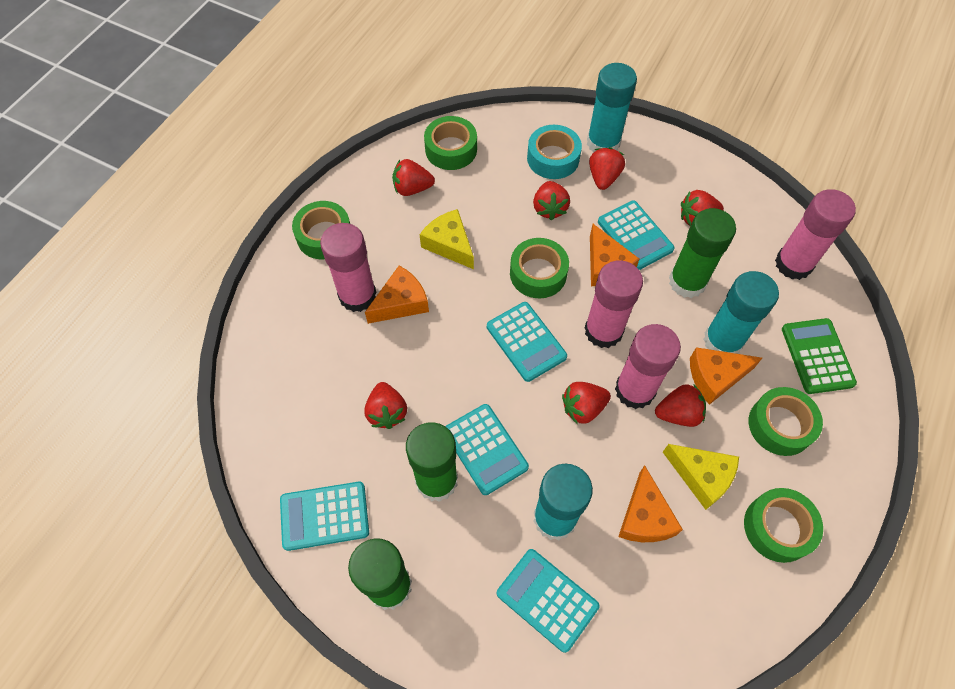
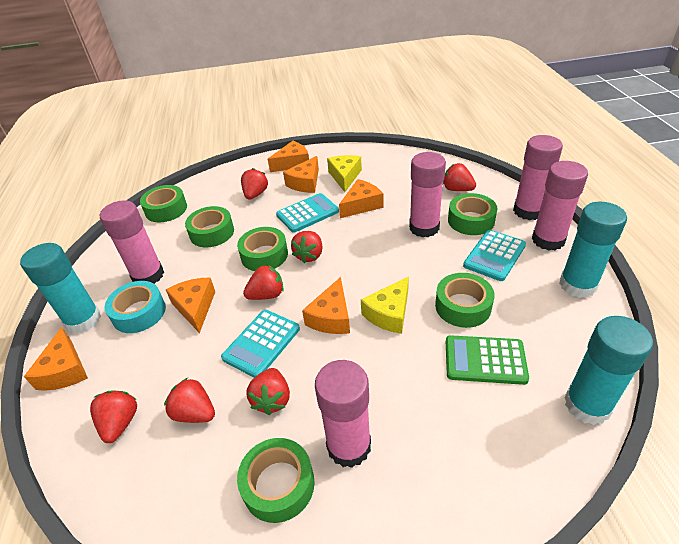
green glue stick: [348,538,412,610] [406,422,458,502] [669,208,736,298] = 3 -> none = 0
green tape: [292,201,350,259] [424,116,477,170] [510,238,569,298] [744,488,823,563] [749,387,823,456] = 5 -> [140,185,187,222] [185,206,234,247] [237,227,288,271] [237,438,314,523] [435,273,494,328] [448,193,498,235] = 6
orange cheese: [365,266,429,324] [590,224,639,286] [618,465,683,542] [690,347,762,405] = 4 -> [24,327,88,391] [166,278,215,333] [268,141,309,172] [283,156,319,193] [302,277,350,334] [339,179,384,218] = 6
pink glue stick: [320,223,376,312] [585,260,643,348] [615,324,681,409] [775,189,856,280] = 4 -> [100,200,164,284] [315,360,371,468] [409,152,446,237] [513,135,563,220] [532,161,588,250] = 5
turquoise calculator: [280,482,369,551] [445,404,529,495] [487,302,567,382] [497,549,600,653] [598,201,675,270] = 5 -> [221,310,300,378] [276,193,339,233] [463,230,526,281] = 3

